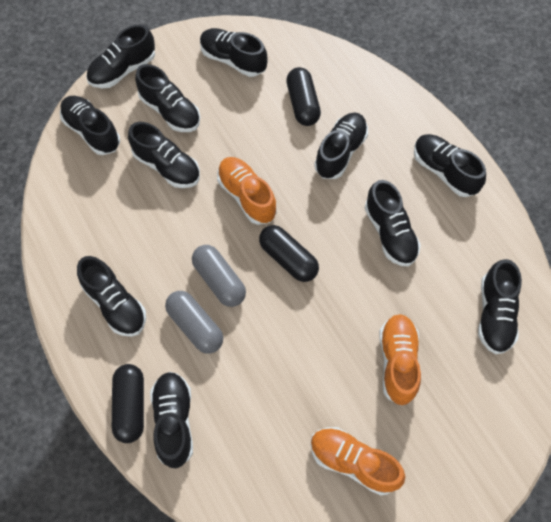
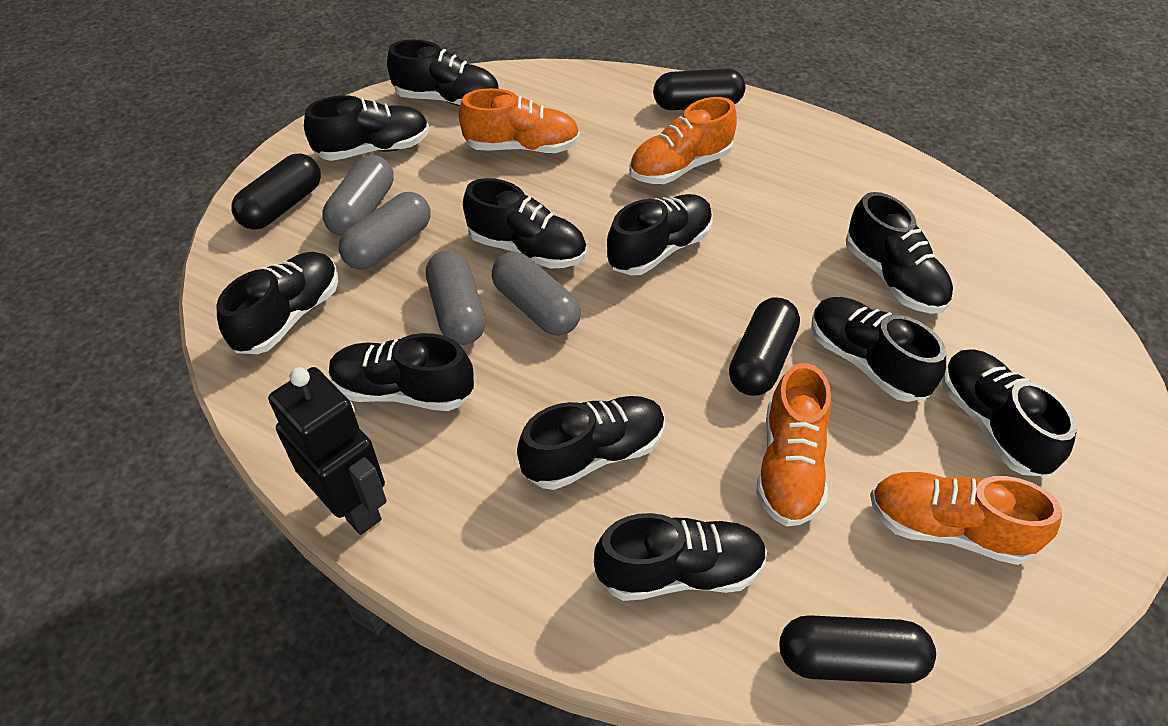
black capsule: [112,364,144,443] [259,225,319,282] [286,67,321,126] = 3 -> [232,153,321,230] [653,68,746,110] [729,297,800,396] [780,615,936,684] = 4
black robot: none = 0 -> [268,367,387,535] = 1
grey capsule: [165,291,223,354] [192,245,246,307] = 2 -> [322,155,394,236] [339,192,430,270] [426,250,486,345] [492,252,581,336] = 4
orange shoe: [217,157,277,225] [311,427,405,496] [379,314,421,405] = 3 -> [459,88,580,153] [629,97,737,184] [756,363,831,526] [870,472,1062,565] = 4

